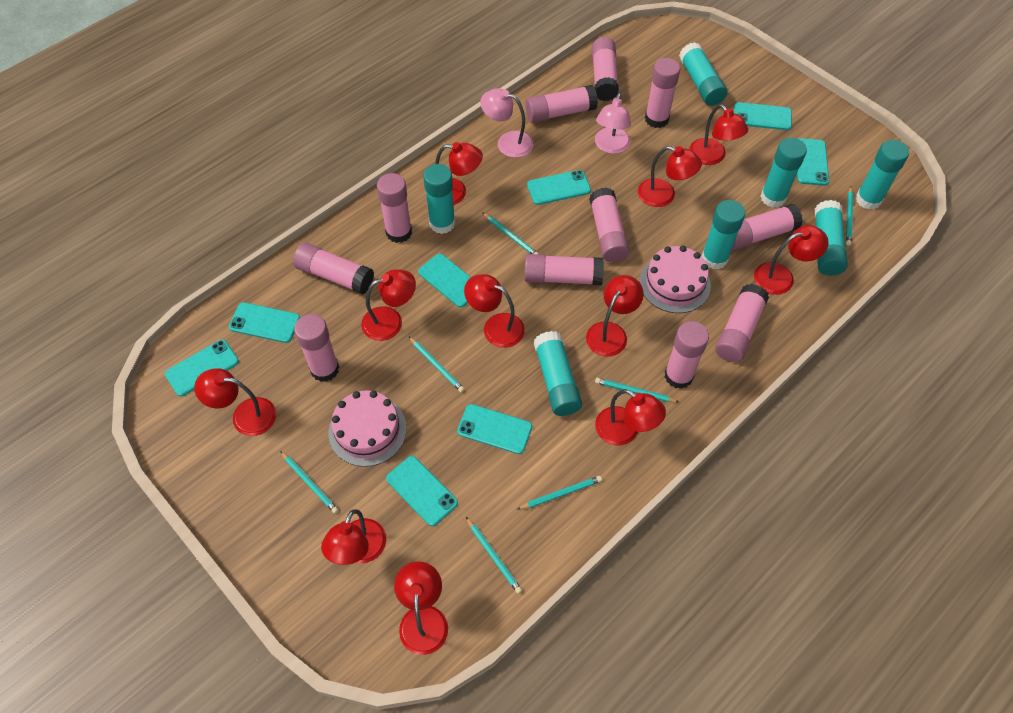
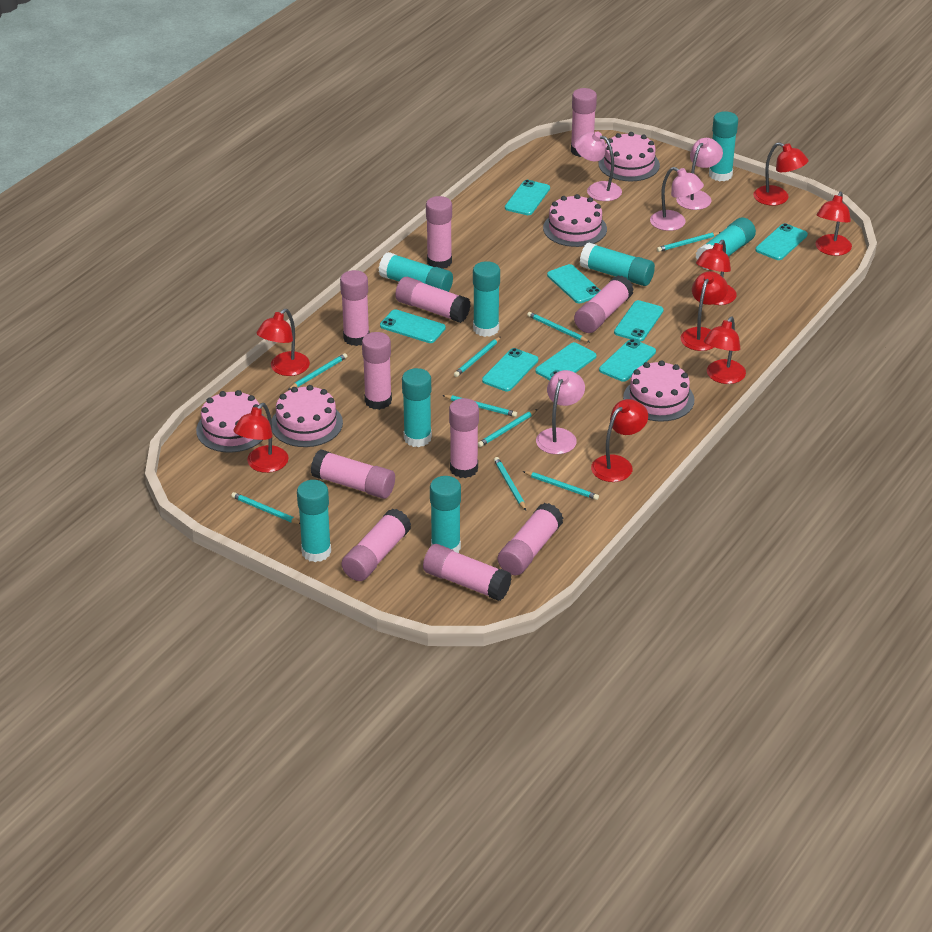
pink cake: [329,390,407,467] [640,246,711,313] = 2 -> [196,390,265,453] [272,385,343,447] [543,194,607,247] [599,132,660,181] [623,360,694,422] = 5
pink lamp: [480,88,533,158] [595,93,631,154] = 2 -> [536,370,585,454] [575,132,622,201] [650,167,704,231] [676,138,723,210] = 4
red lamp: [194,368,276,436] [321,509,386,565] [361,269,416,341] [394,562,448,655] [435,142,483,205] [464,274,525,348] [586,275,644,357] [595,389,666,445] [638,146,702,207] [689,104,748,165] [754,225,829,295] = 11 -> [234,403,289,473] [256,309,310,376] [591,399,648,482] [681,271,728,351] [696,240,737,305] [704,317,746,384] [753,142,808,206] [815,192,852,256] = 8
turquoise glue stick: [423,164,455,234] [533,331,582,416] [679,42,727,106] [702,200,745,269] [760,138,807,208] [815,200,848,276] [856,140,909,210] = 7 -> [297,480,331,562] [379,252,453,292] [402,368,432,447] [430,476,461,553] [473,261,500,337] [580,243,655,286] [696,217,756,270] [709,111,738,181] = 8
turquoise pencil: [280,451,338,513] [409,337,464,392] [466,517,522,594] [482,212,539,254] [518,476,602,509] [595,378,679,402] [846,186,853,246] = 7 -> [231,492,300,524] [288,353,347,390] [442,395,517,417] [454,337,501,377] [478,409,537,447] [494,457,526,511] [523,471,599,500] [527,312,590,342] [657,232,721,252] = 9

